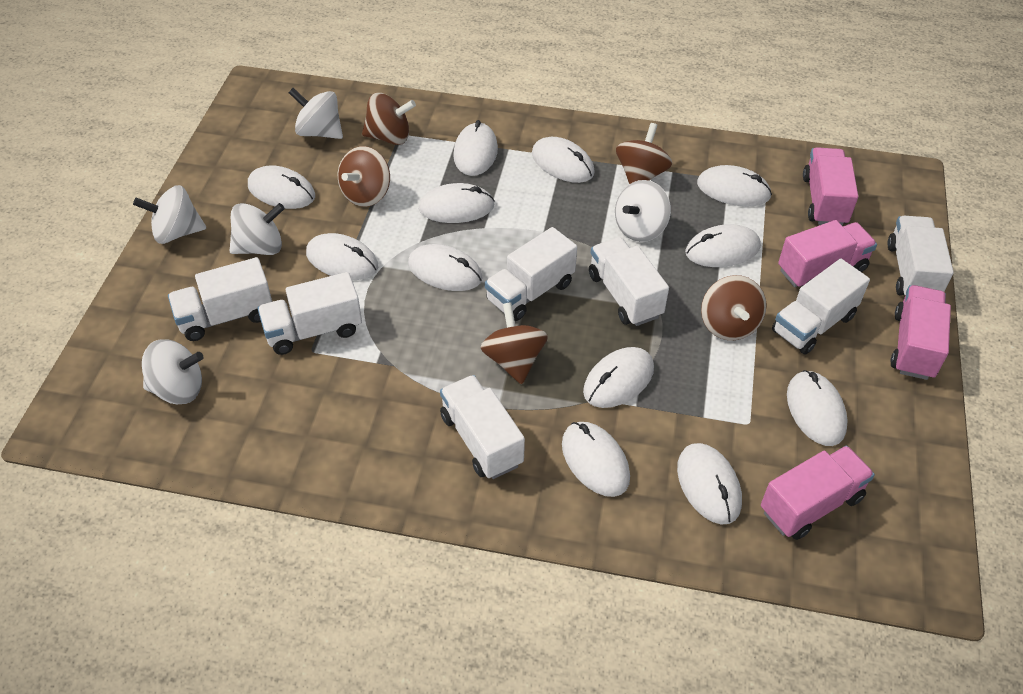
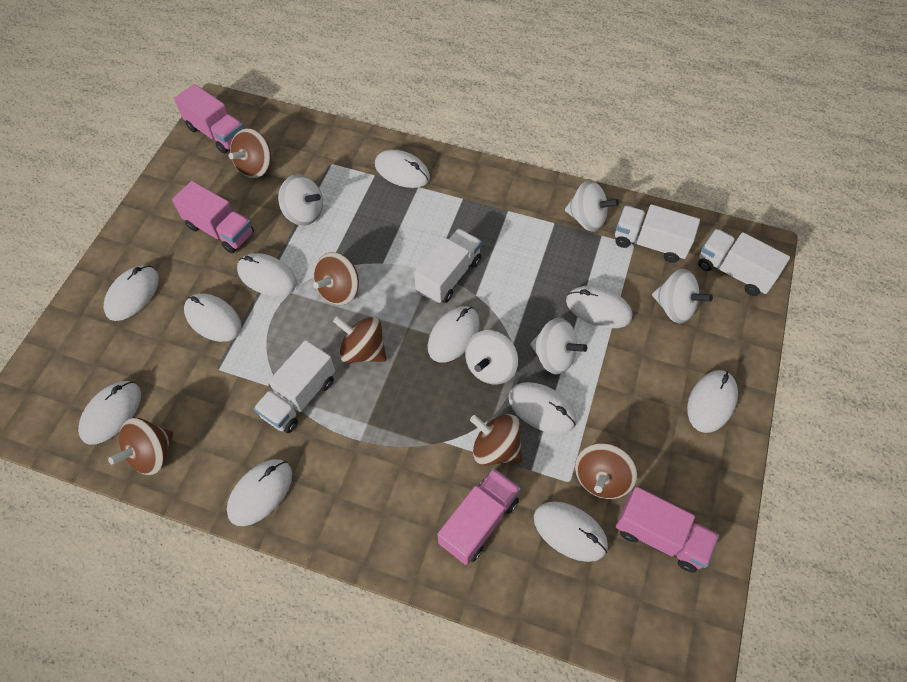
brown spinning top: [338,146,390,207] [362,93,416,145] [481,302,548,384] [616,123,672,184] [701,275,767,340] = 5 -> [108,418,173,475] [229,128,271,178] [313,252,359,305] [333,316,387,363] [470,414,522,466] [575,443,637,499] = 6
white mouse: [248,165,315,209] [306,233,378,280] [408,244,483,291] [418,183,495,223] [453,120,498,176] [532,137,594,183] [562,422,630,497] [583,347,654,408] [677,443,742,525] [685,224,761,267] [697,165,772,207] [787,370,848,446] = 12 -> [78,381,141,445] [104,266,159,321] [184,293,242,342] [227,459,292,526] [237,253,297,296] [375,150,430,188] [428,306,480,363] [508,382,577,434] [534,501,608,562] [566,286,632,328] [687,370,738,433] = 11
white truck: [168,257,272,341] [257,272,362,355] [440,375,525,479] [485,227,577,321] [589,237,669,326] [772,258,870,354] [887,216,954,296] = 7 -> [253,340,335,433] [414,228,482,303] [615,204,700,263] [698,229,790,296] = 4

